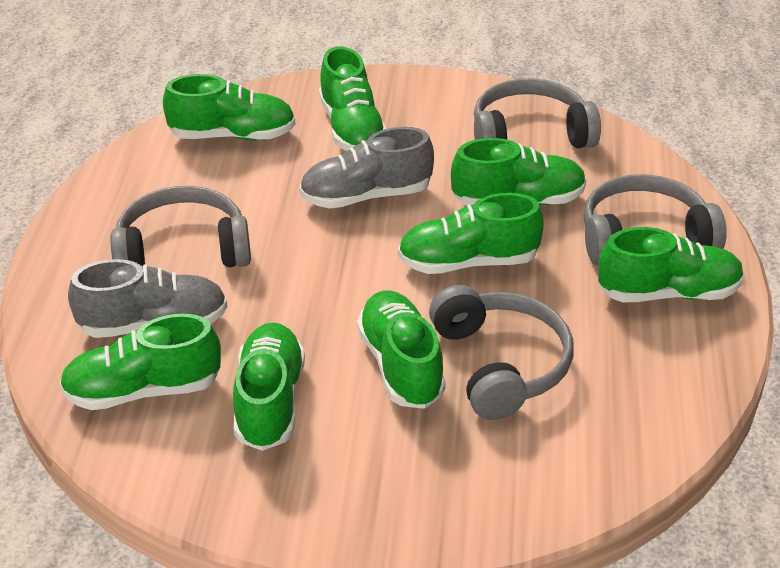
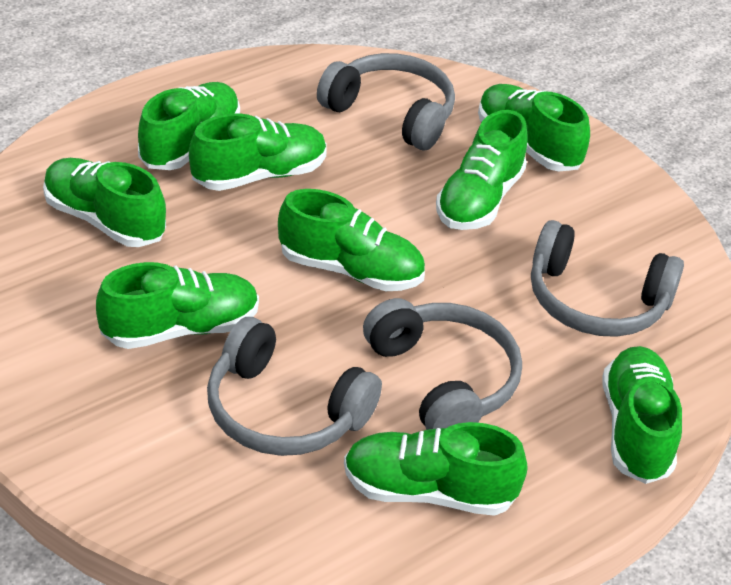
green shoe: [59,314,221,410] [163,74,295,140] [233,322,305,451] [319,46,387,151] [357,290,446,409] [398,193,544,274] [451,138,587,206] [598,227,744,302] = 8 -> [43,158,166,247] [96,262,259,349] [138,82,240,170] [189,113,327,191] [278,189,425,291] [344,422,528,516] [436,110,528,230] [478,84,590,172] [603,346,682,484] = 9
grey shoe: [68,259,227,338] [299,127,434,209] = 2 -> none = 0

